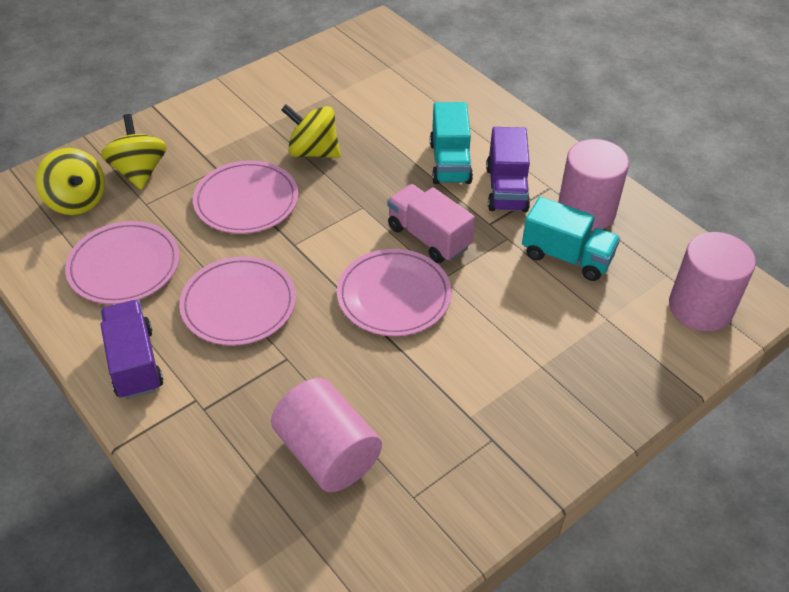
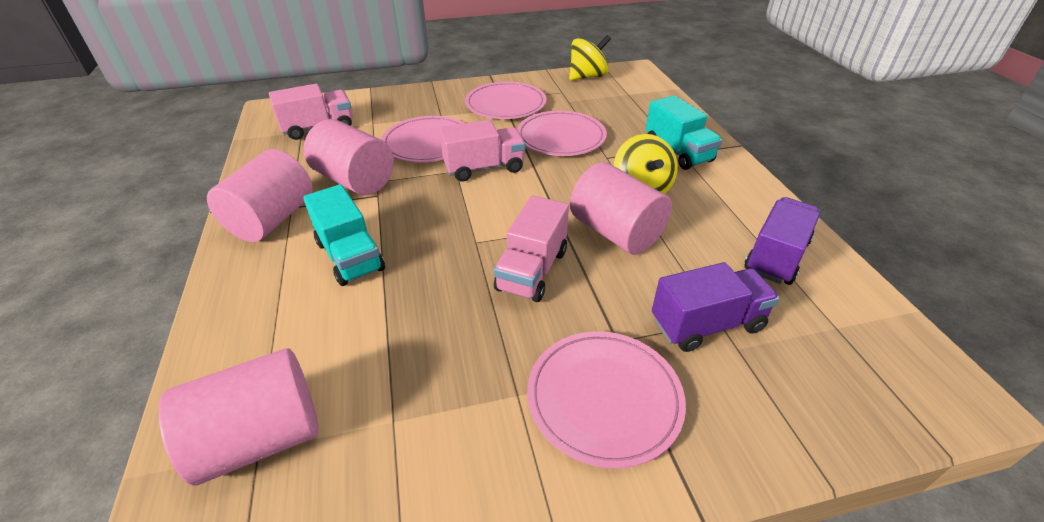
pink cylinder: [271,378,382,492] [558,139,629,231] [669,232,756,331] = 3 -> [159,348,319,486] [207,149,313,242] [304,119,394,195] [570,162,672,255] = 4
pink truck: [387,184,475,263] = 1 -> [269,84,353,140] [439,120,526,182] [494,196,569,302] = 3
yellow spinning top: [35,148,105,215] [101,114,167,190] [281,104,341,158] = 3 -> [569,35,611,80] [614,134,678,194] = 2

